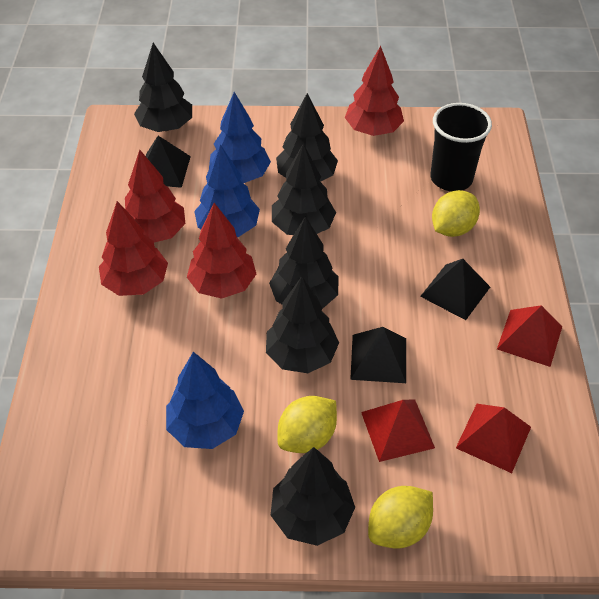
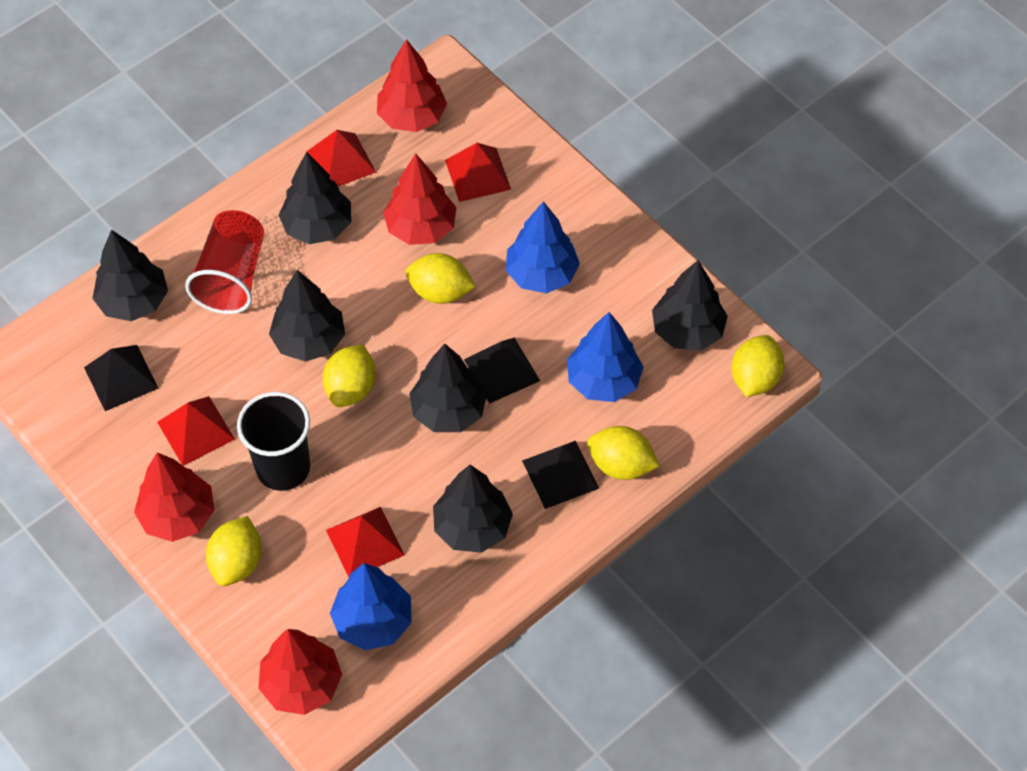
red cup: none = 0 -> [185,210,265,314] = 1
red pyramid: [361,400,435,462] [456,404,531,473] [497,305,562,367] = 3 -> [157,396,235,466] [306,130,376,187] [326,507,405,577] [445,143,511,202] = 4
yellow lemon: [277,396,337,453] [368,486,433,549] [432,190,480,237] = 3 -> [206,516,262,586] [323,344,376,407] [406,253,476,304] [587,426,660,480] [732,335,784,397] = 5

